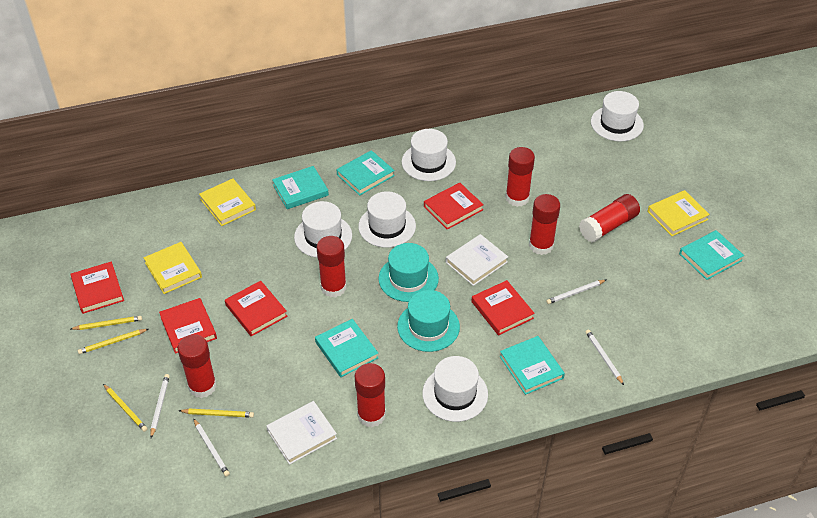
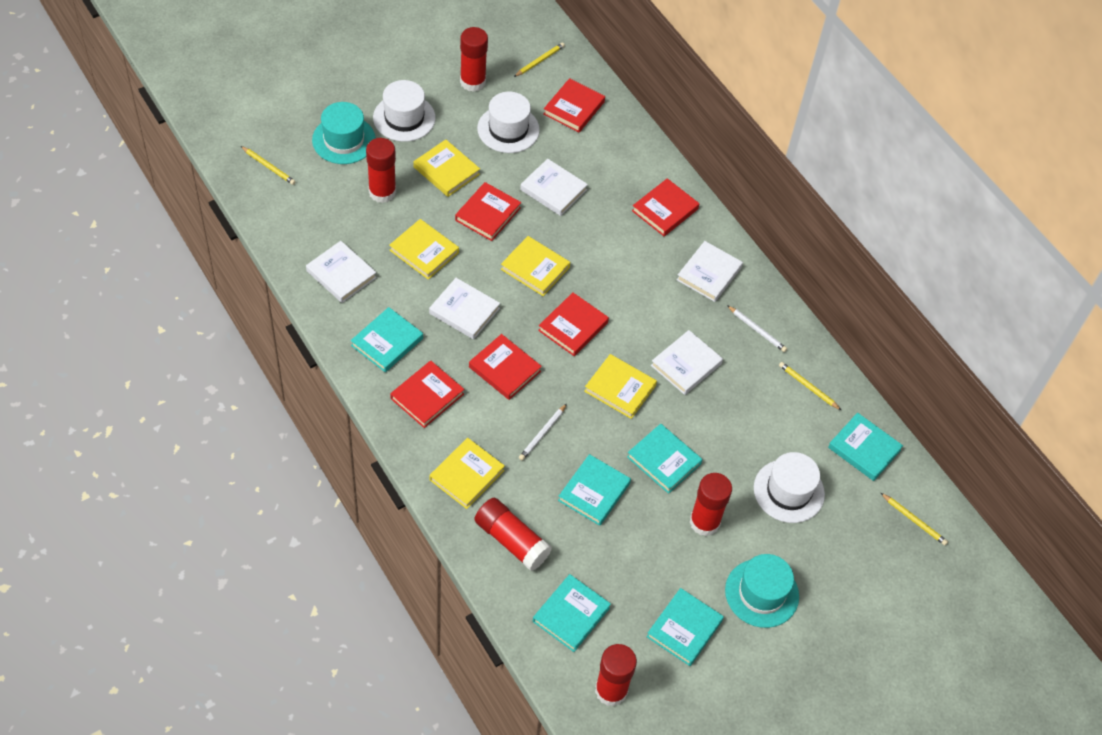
red book: [70,261,124,314] [159,298,217,354] [225,281,288,336] [424,183,484,230] [471,280,535,335] = 5 -> [390,361,464,428] [455,182,521,241] [469,334,542,400] [538,292,609,356] [543,78,605,132] [632,178,699,236] = 6
red glue stick: [178,334,217,398] [316,236,347,298] [355,363,386,427] [505,147,535,207] [529,194,560,255] [579,194,640,242] = 6 -> [366,138,396,203] [460,27,488,92] [474,498,552,571] [595,644,637,707] [689,473,732,536] = 5
turquoise book: [272,166,329,209] [315,319,378,377] [336,150,395,196] [500,336,565,395] [679,230,744,280] = 5 -> [351,307,423,372] [533,574,611,652] [558,454,631,526] [627,424,702,494] [647,588,724,666] [828,413,903,481] = 6
white book: [266,401,337,465] [446,234,508,286] = 2 -> [306,241,377,303] [429,278,500,339] [520,159,588,216] [651,330,723,395] [677,241,743,302] = 5
white hat: [294,201,352,258] [358,191,416,248] [402,129,456,181] [422,356,488,422] [591,91,644,141] = 5 -> [373,80,436,142] [477,92,540,153] [754,452,825,523] = 3
white pencil: [150,374,170,438] [193,418,230,477] [546,280,606,304] [585,329,624,385] = 4 -> [519,404,567,461] [727,305,787,352] = 2
yellow book: [144,242,202,294] [199,178,256,226] [647,190,710,236] = 3 -> [389,219,459,280] [414,139,480,197] [429,438,505,509] [501,236,570,296] [584,354,657,419] = 5

